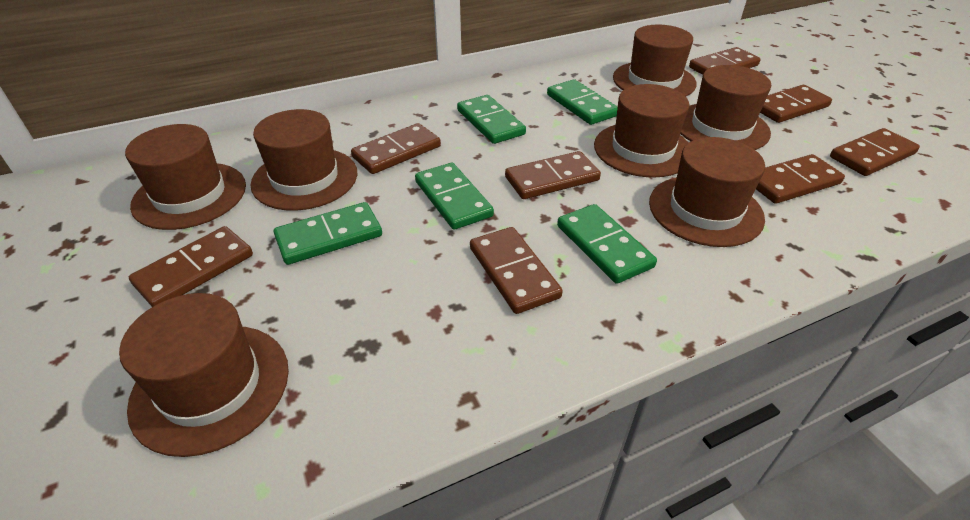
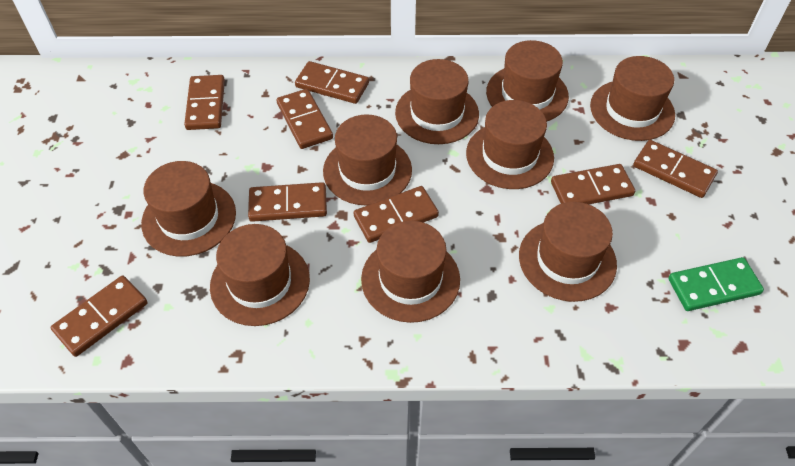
brown hat: [119,293,289,457] [125,124,246,230] [250,109,357,211] [594,84,689,178] [613,25,697,96] [649,137,765,247] [680,65,771,150] = 7 -> [141,161,236,257] [210,224,310,326] [323,114,412,205] [361,221,460,323] [395,59,479,144] [466,100,554,189] [486,40,569,121] [519,202,617,302] [590,56,675,141] = 9
green domino: [274,202,382,265] [415,163,494,230] [457,95,526,144] [547,79,618,125] [557,204,657,284] = 5 -> [668,257,764,311] = 1

